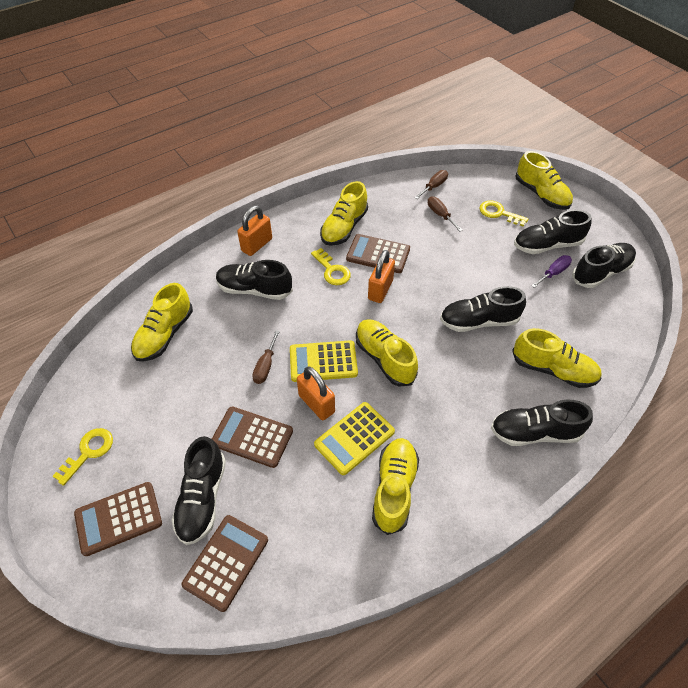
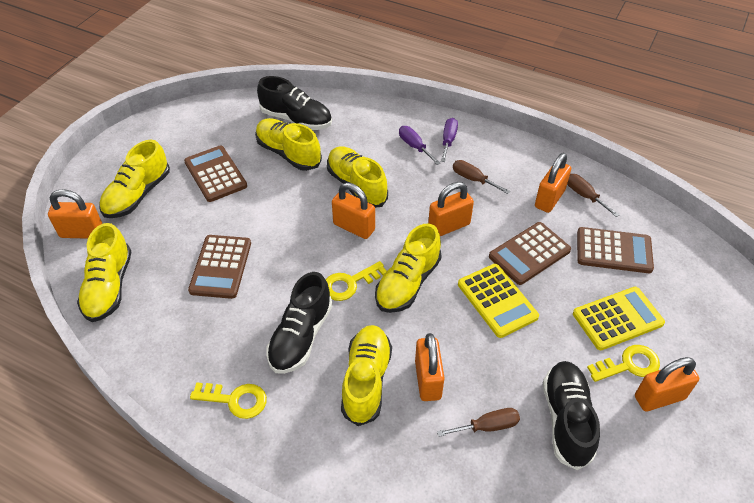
black shoe: [172,436,226,545] [216,260,293,300] [440,286,526,332] [491,399,593,446] [514,210,592,254] [572,243,636,288] = 6 -> [257,76,332,130] [266,272,333,374] [543,361,600,470] = 3
orange padlock: [237,206,272,256] [297,367,335,420] [368,250,395,303] = 3 -> [48,189,103,239] [332,183,375,239] [415,333,445,401] [428,182,474,236] [535,153,571,213] [635,357,699,411] = 6
purple screwdriver: [531,255,572,288] = 1 -> [399,126,440,165] [441,118,458,162] = 2

